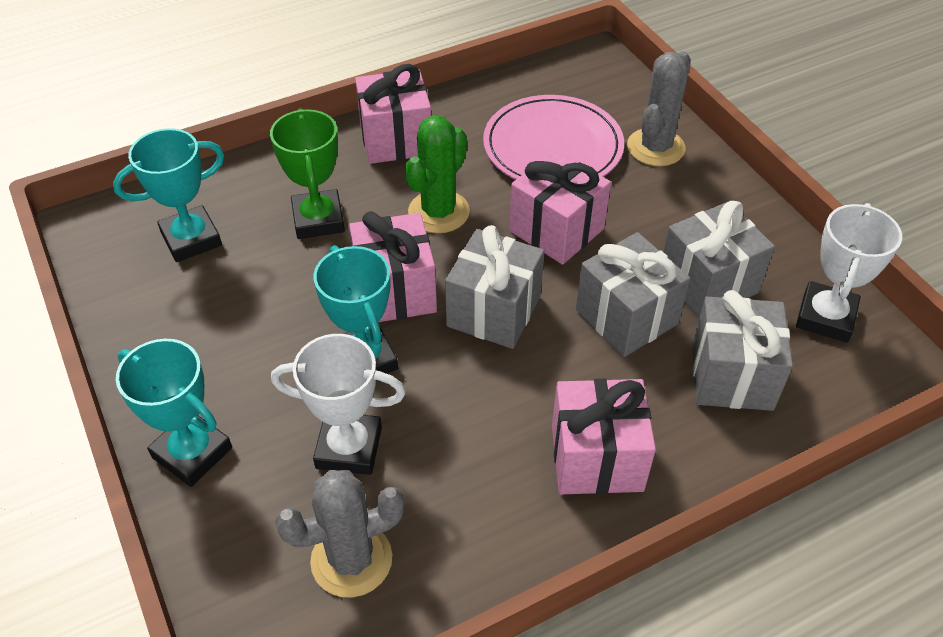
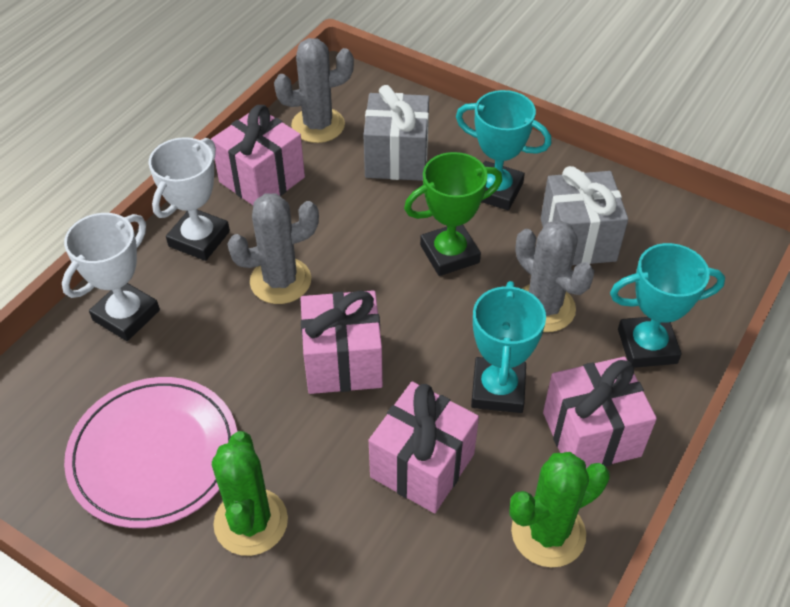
green cactus: [405,115,470,233] = 1 -> [212,431,288,556] [509,452,610,567] = 2
grey cactus: [275,470,405,597] [627,51,691,166] = 2 -> [227,193,319,304] [274,38,354,143] [515,220,594,332] = 3
grey gift: [445,225,544,349] [576,232,690,357] [663,201,775,318] [692,290,793,411] = 4 -> [363,85,429,181] [541,166,628,265] = 2

